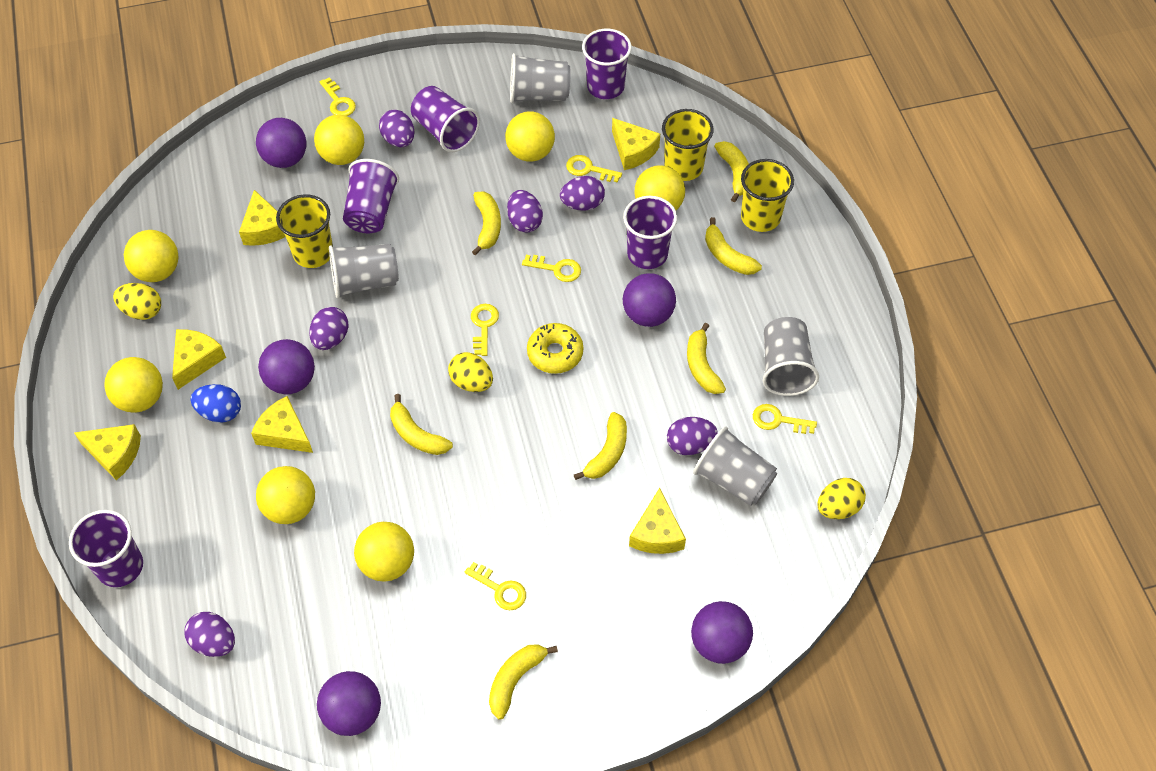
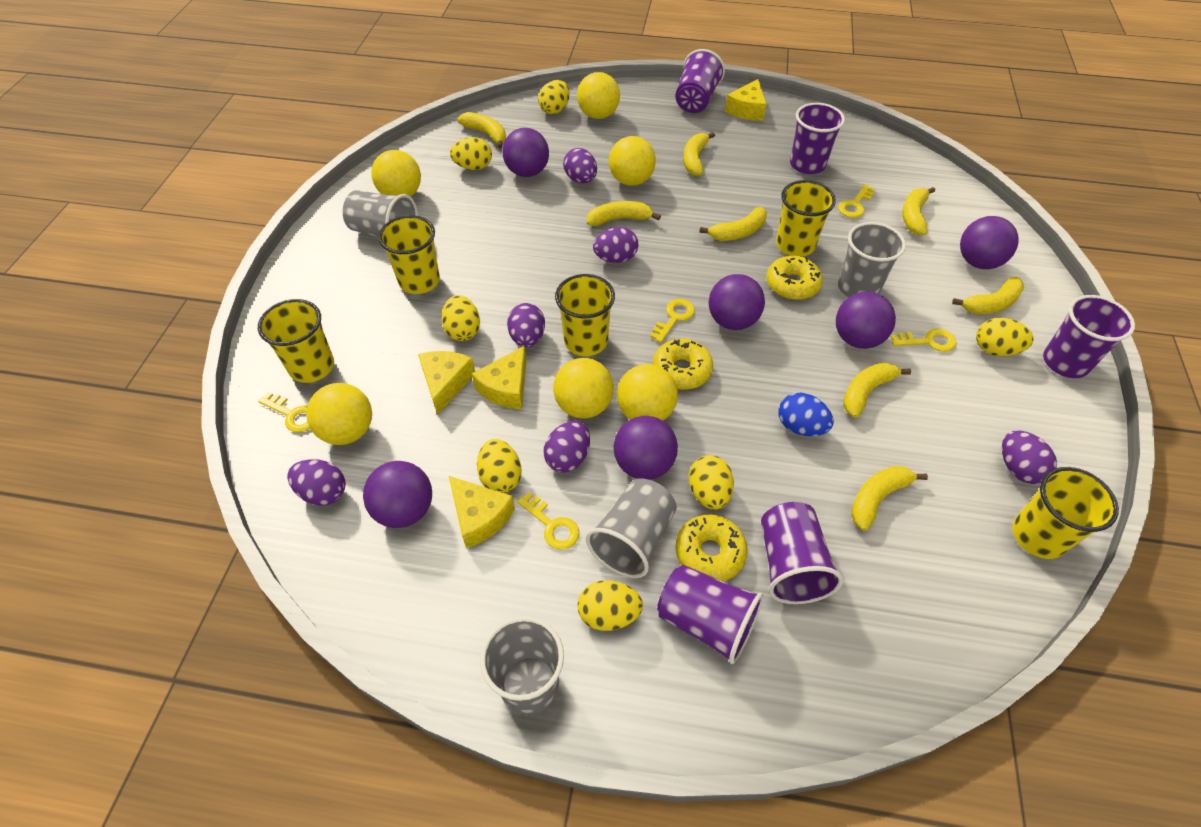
purple ball: [256,118,307,168] [258,339,315,394] [317,671,381,736] [623,273,676,327] [691,601,753,664] = 5 -> [363,461,432,528] [503,128,549,177] [614,416,678,480] [709,274,765,330] [836,292,896,349] [960,216,1019,269] = 6
yellow ball: [104,357,163,413] [124,230,179,282] [256,466,315,524] [314,115,364,165] [354,522,414,581] [505,111,555,162] [634,165,685,210] = 7 -> [306,383,372,445] [371,150,421,197] [553,358,614,419] [577,72,620,119] [609,136,656,186] [617,364,678,420] = 6
yellow banana: [390,394,453,455] [472,191,501,255] [489,644,558,720] [574,412,627,480] [687,323,726,394] [705,217,762,275] [714,141,749,202] = 7 -> [457,112,506,148] [587,201,661,226] [683,132,715,176] [699,207,767,241] [843,362,911,418] [851,466,928,531] [902,187,935,235] [952,276,1024,314] = 8
yellow cheese: [74,424,141,480] [172,329,226,390] [239,190,286,246] [251,396,313,453] [612,118,660,170] [629,488,686,554] = 6 -> [418,351,475,415] [449,476,515,548] [472,346,527,409] [725,79,766,121] = 4
yellow cup: [276,194,333,268] [662,109,714,181] [741,159,794,232] = 3 -> [258,299,334,383] [378,215,440,294] [555,274,615,356] [776,180,836,257] [1012,467,1119,559] = 5
yellow donut: [527,323,583,374] = 1 -> [653,339,713,390] [675,514,748,582] [767,256,823,300] = 3
yellow egg: [113,283,161,320] [448,352,493,392] [817,478,866,519] = 3 -> [441,295,480,341] [450,137,492,170] [477,439,521,493] [538,80,570,114] [578,580,643,631] [689,455,734,510] [976,317,1034,356] = 7
yellow key: [319,77,356,116] [465,562,526,610] [471,304,499,356] [522,255,581,282] [566,155,622,183] [753,404,817,434] = 6 -> [258,392,310,432] [517,492,580,550] [650,299,695,343] [838,185,874,218] [891,328,956,352] = 5

